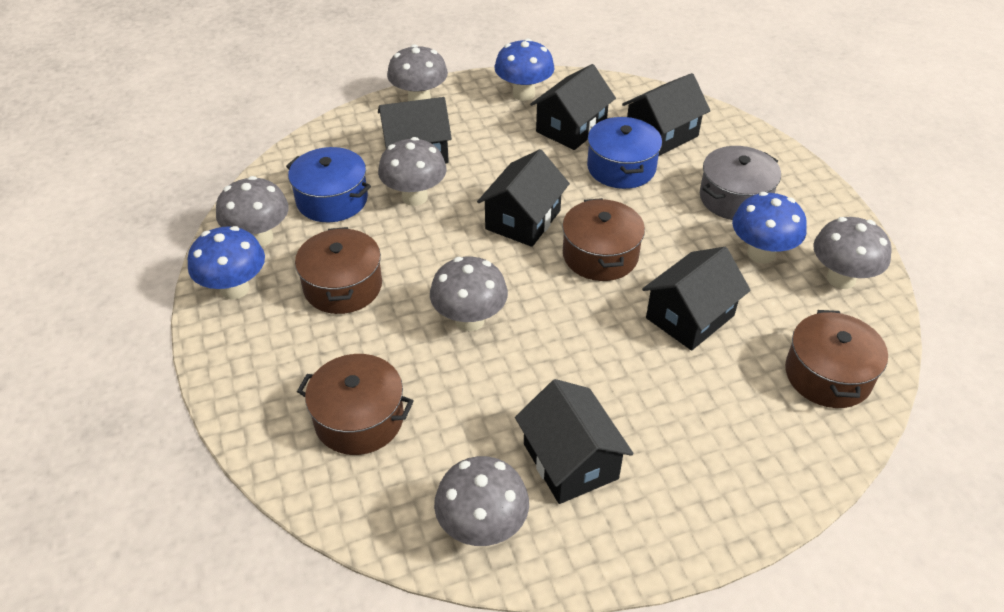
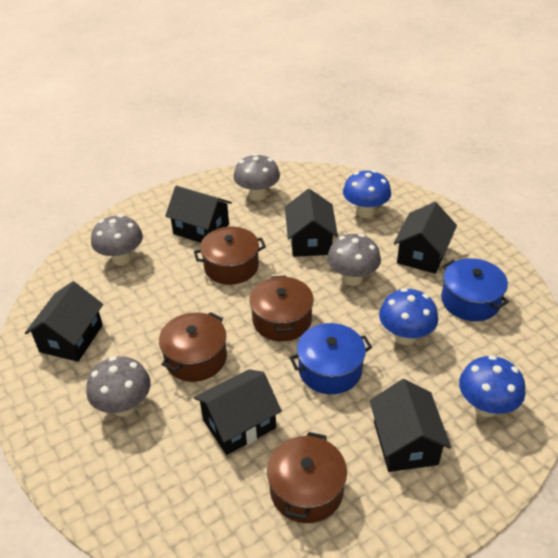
grey mushroom: [216,176,289,247] [378,137,447,206] [387,44,448,101] [430,257,508,331] [434,456,529,546] [813,217,892,289] = 6 -> [86,356,151,417] [91,214,143,266] [234,154,280,201] [327,234,381,286] = 4
grey pot: [700,146,781,220] = 1 -> none = 0

